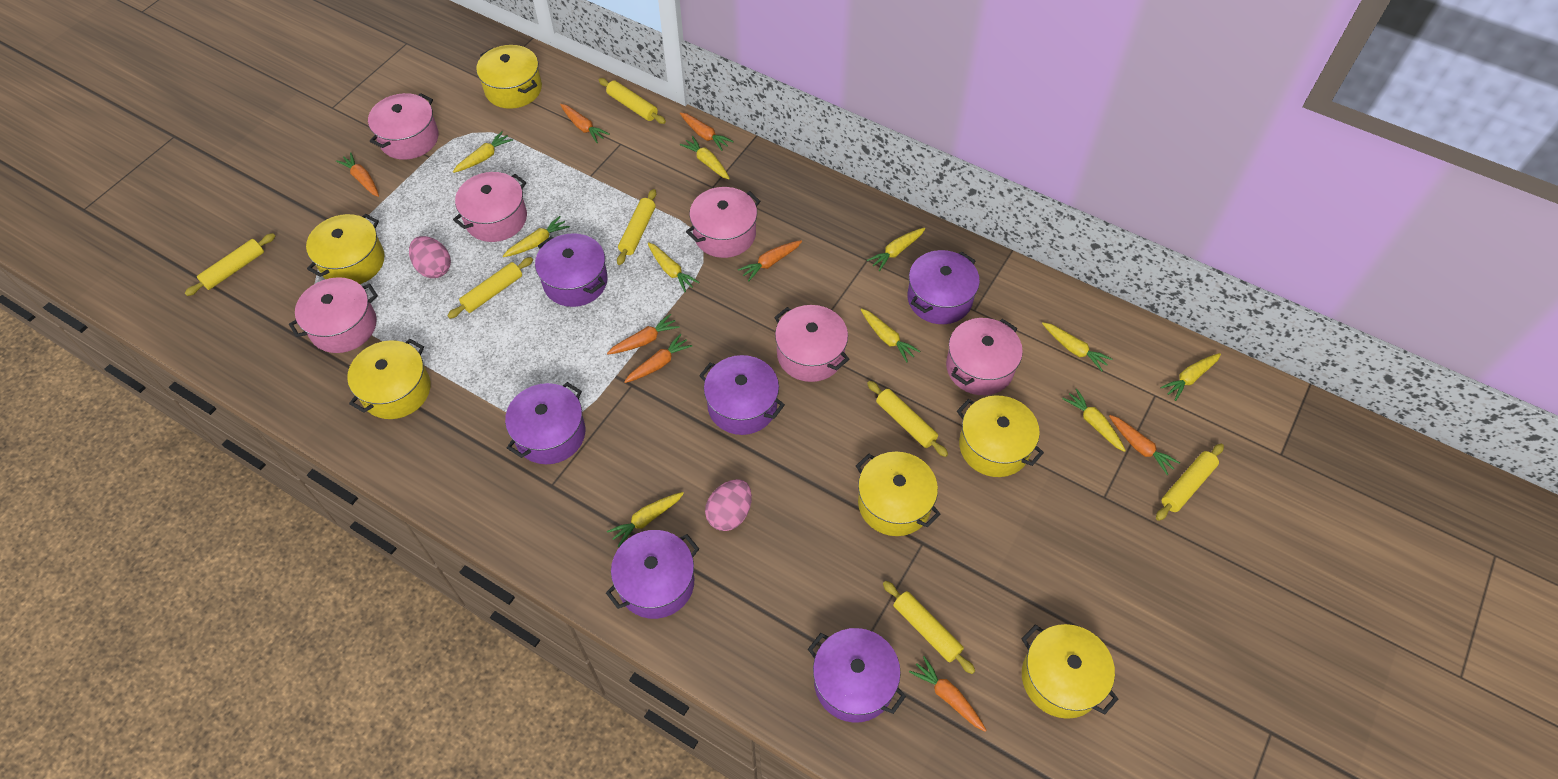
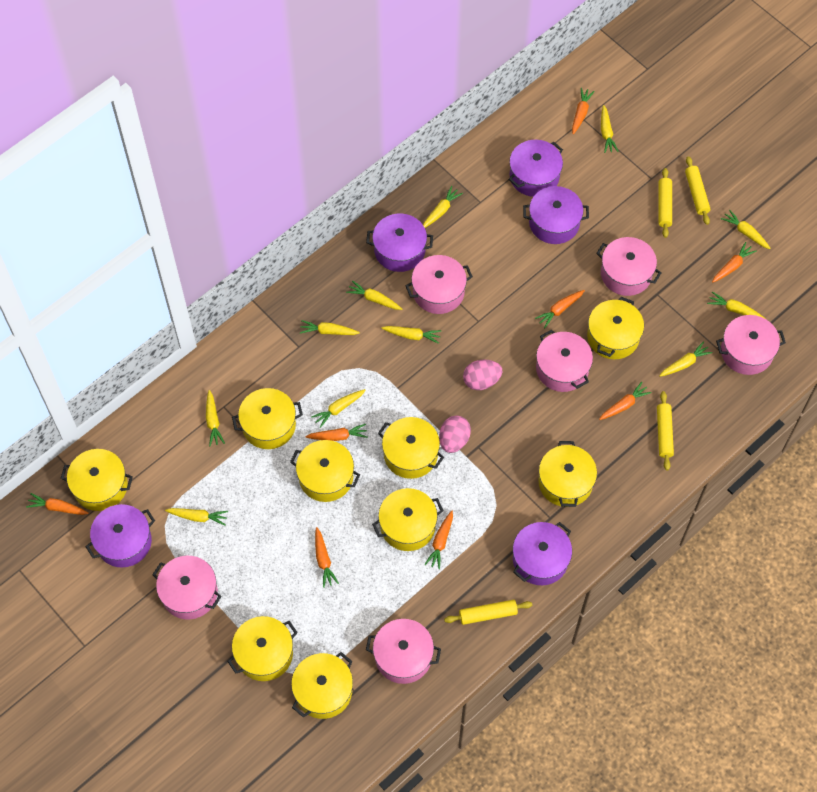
purple pot: [505,382,585,464] [535,233,608,307] [606,530,699,619] [699,355,785,435] [808,628,906,723] [907,250,980,324] = 6 -> [86,504,155,568] [366,214,433,272] [509,140,563,197] [513,522,572,585] [523,186,589,244] = 5
yellow carrot: [453,131,513,173] [503,216,570,257] [607,492,684,547] [648,242,700,292] [680,136,730,179] [860,308,920,362] [867,228,925,271] [1042,322,1112,371] [1062,389,1126,452] [1160,353,1221,401] = 10 -> [165,508,228,526] [206,390,225,446] [300,320,360,335] [311,389,366,428] [346,280,402,310] [381,326,441,344] [423,186,463,228] [601,105,619,153] [659,341,713,377] [707,292,766,319] [721,210,771,249] = 11
yellow pot: [306,214,385,284] [347,339,431,419] [476,45,542,109] [856,452,941,536] [957,396,1044,477] [1022,624,1118,719] = 6 -> [61,449,133,511] [227,616,298,681] [232,388,303,449] [290,440,360,502] [291,652,353,719] [372,488,444,551] [378,417,444,479] [538,441,597,507] [587,297,644,359] = 9
yellow rolling pin: [185,233,275,296] [447,257,533,319] [599,78,666,124] [617,189,656,265] [867,381,948,457] [883,581,975,674] [1156,444,1224,521] = 7 -> [444,600,532,625] [657,391,674,470] [658,168,672,238] [685,156,710,225] = 4

